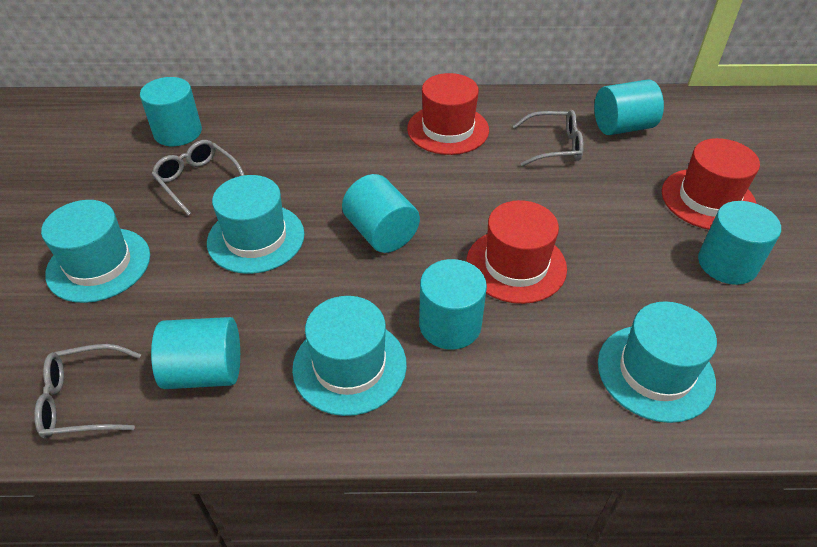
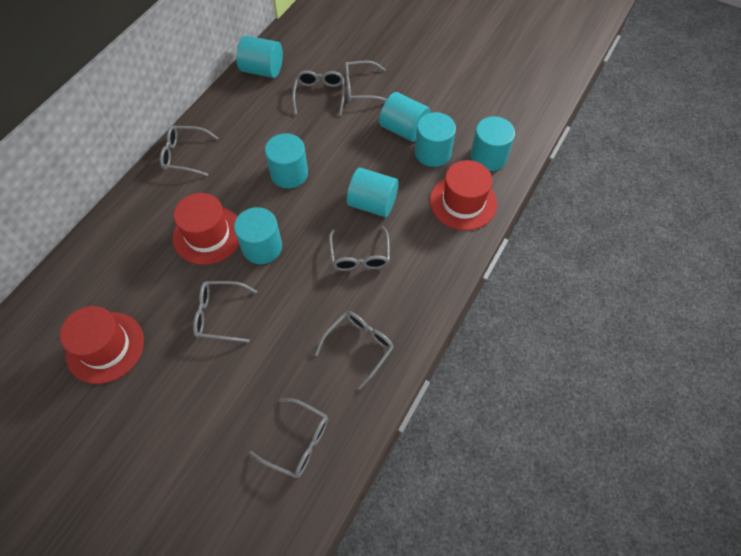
grey glasses: [34,344,141,438] [152,140,244,216] [513,110,584,166] = 3 -> [160,126,218,176] [193,281,257,343] [249,398,328,478] [292,71,345,115] [315,311,394,390] [329,226,390,271] [345,60,387,102] = 7
turquoise cylinder: [140,77,202,146] [151,317,240,389] [342,174,420,253] [419,259,487,350] [594,79,664,135] [698,201,781,285] = 6 -> [234,207,282,264] [236,36,283,78] [265,133,308,189] [347,168,399,217] [379,92,430,142] [415,112,456,167] [470,116,515,171] = 7
turquoise hat: [41,200,150,303] [207,175,305,274] [292,296,407,416] [598,301,717,423] = 4 -> none = 0

